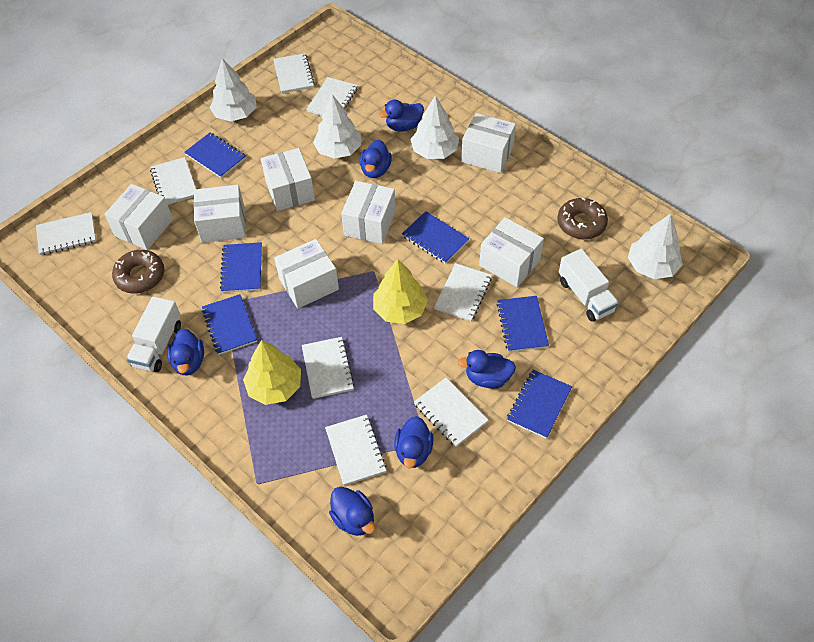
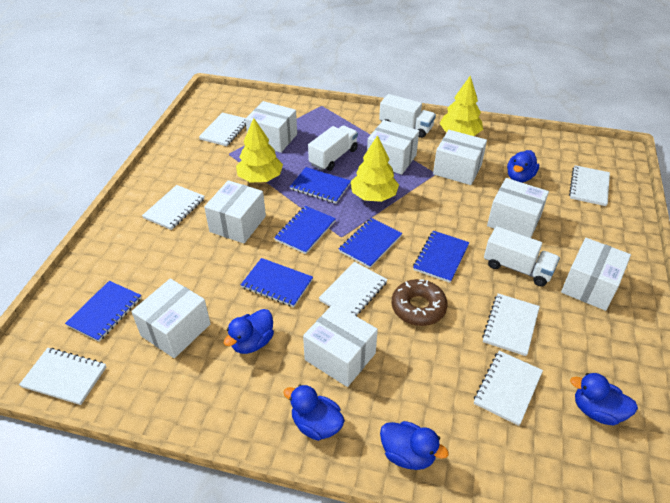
blue duck: [167,329,204,375] [329,487,375,536] [360,140,392,178] [379,100,424,132] [394,416,433,468] [458,350,516,388] = 6 -> [224,309,274,354] [283,385,345,441] [380,421,449,470] [507,150,539,182] [570,373,638,426] = 5
brown donut: [112,250,164,293] [557,197,608,239] = 2 -> [392,279,448,326] = 1
white box: [104,184,173,250] [194,185,246,243] [261,148,315,211] [274,239,339,309] [341,181,396,244] [461,113,516,173] [479,217,544,287] = 7 -> [131,279,211,358] [204,180,266,244] [245,101,297,153] [303,304,378,387] [367,120,419,175] [433,130,487,185] [487,178,549,238] [561,238,631,311] = 8
white notebook: [36,212,96,255] [150,157,196,205] [273,53,315,93] [302,337,355,399] [306,77,358,116] [325,415,387,486] [414,378,488,447] [434,263,492,321] = 8 -> [19,348,106,405] [142,185,205,230] [199,113,246,146] [319,262,388,317] [474,351,543,426] [482,293,540,356] [569,165,610,206] = 7
white tree: [210,58,256,122] [313,94,361,159] [410,95,459,159] [628,214,683,279] = 4 -> none = 0
white truck: [126,296,181,372] [559,249,619,322] = 2 -> [308,125,358,171] [379,94,436,138] [484,226,560,287] = 3
yellow tree: [243,340,301,405] [373,259,428,324] = 2 -> [236,118,283,182] [351,135,399,202] [440,76,483,136] = 3

